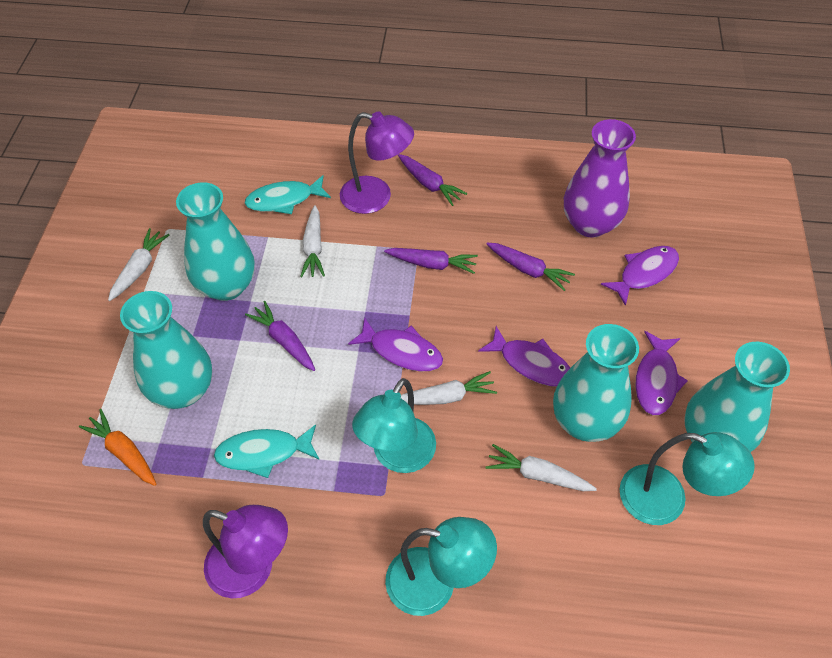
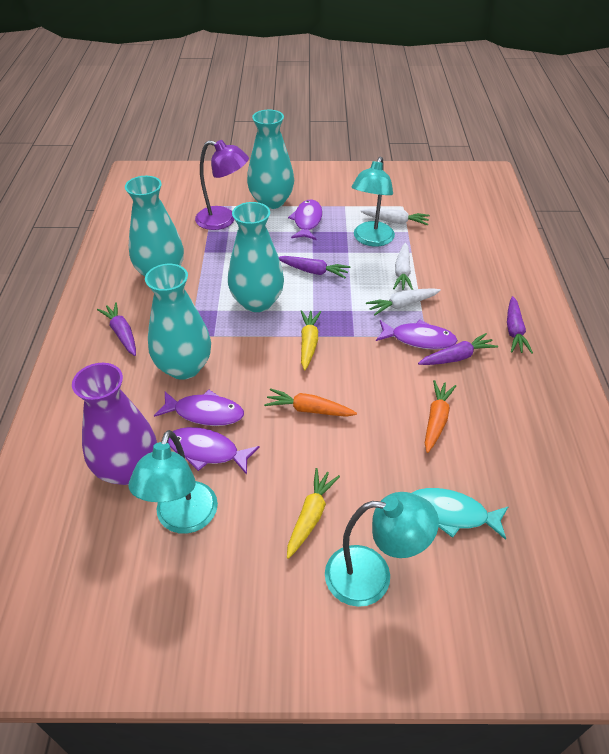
orange carrot: [79,409,157,486] = 1 -> [264,388,357,417] [425,380,456,453] = 2
purple lamp: [203,505,288,598] [340,111,414,214] = 2 -> [195,140,249,230] = 1
turquoise fish: [214,424,319,478] [245,175,331,214] = 2 -> [412,488,509,540] = 1
white carrot: [108,228,170,301] [300,205,325,277] [401,371,497,405] [485,444,597,491] = 4 -> [360,209,430,225] [366,288,441,316] [393,243,413,290] = 3
yellow carrot: none = 0 -> [287,468,340,559] [301,310,321,370] = 2

